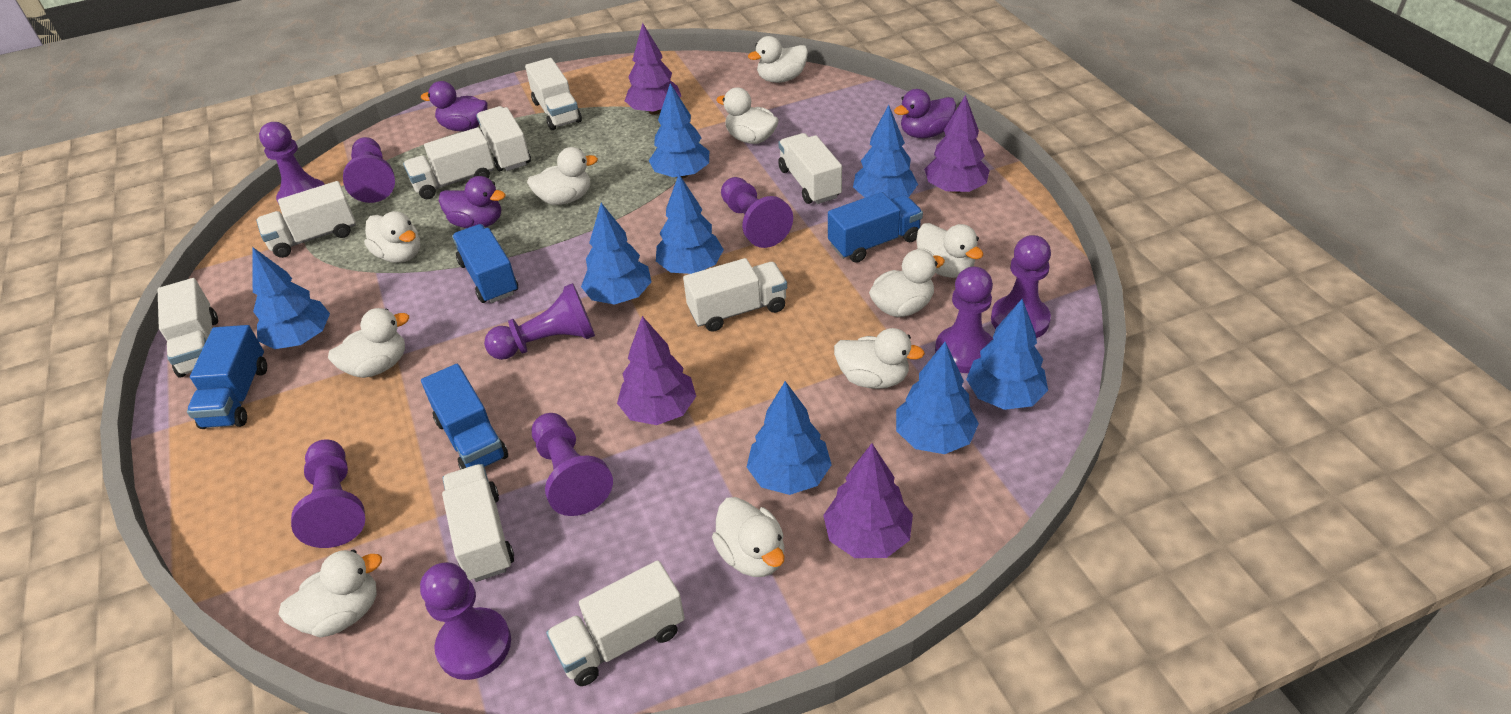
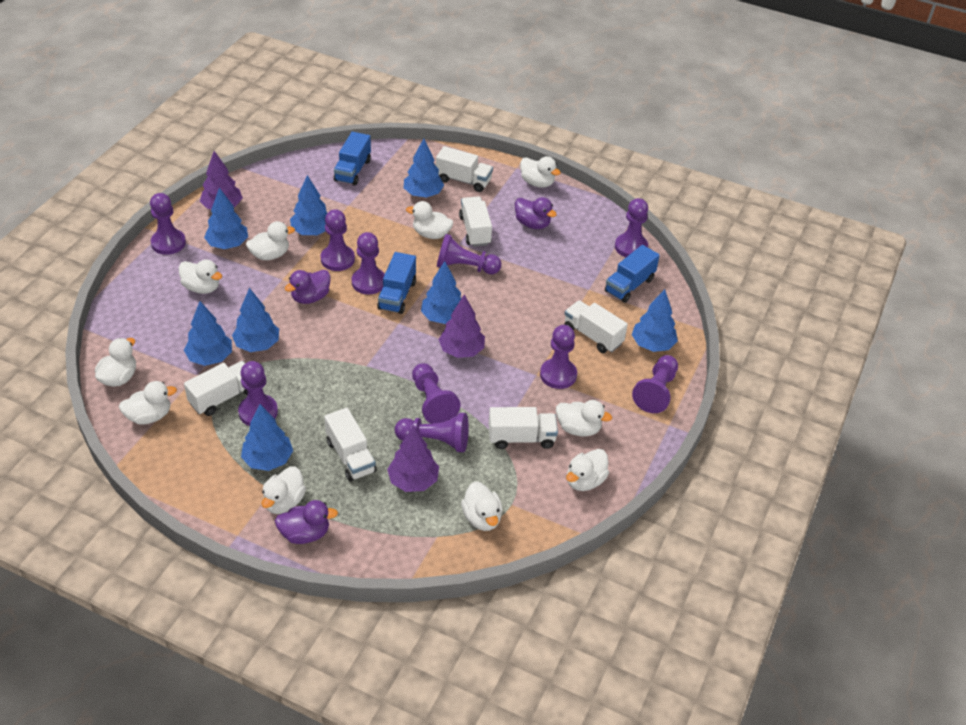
blue truck: [187,325,267,429] [421,364,508,470] [452,224,518,303] [828,192,923,263] = 4 -> [334,132,371,186] [377,252,416,314] [605,245,660,303] = 3
purple pawn: [259,122,325,204] [291,439,365,548] [343,137,395,203] [420,562,511,680] [484,283,595,360] [532,413,613,516] [721,177,793,248] [935,266,993,373] [991,235,1051,338] = 9 -> [150,193,186,255] [238,361,278,426] [321,209,355,271] [352,232,385,294] [395,413,469,452] [412,363,461,424] [437,234,501,274] [540,325,577,389] [615,198,648,257] [632,355,678,413] = 10
purple tree: [617,316,696,425] [625,23,681,115] [823,443,913,558] [924,95,990,194] = 4 -> [200,151,243,209] [387,425,439,492] [438,294,485,358] = 3
white truck: [157,278,218,378] [256,181,356,258] [403,127,495,199] [442,464,514,582] [476,106,531,171] [525,58,582,130] [546,560,685,686] [683,258,787,332] [778,133,842,204] = 9 -> [184,361,248,416] [324,408,376,481] [436,146,493,192] [459,196,492,247] [489,407,558,449] [564,300,628,353] = 6

